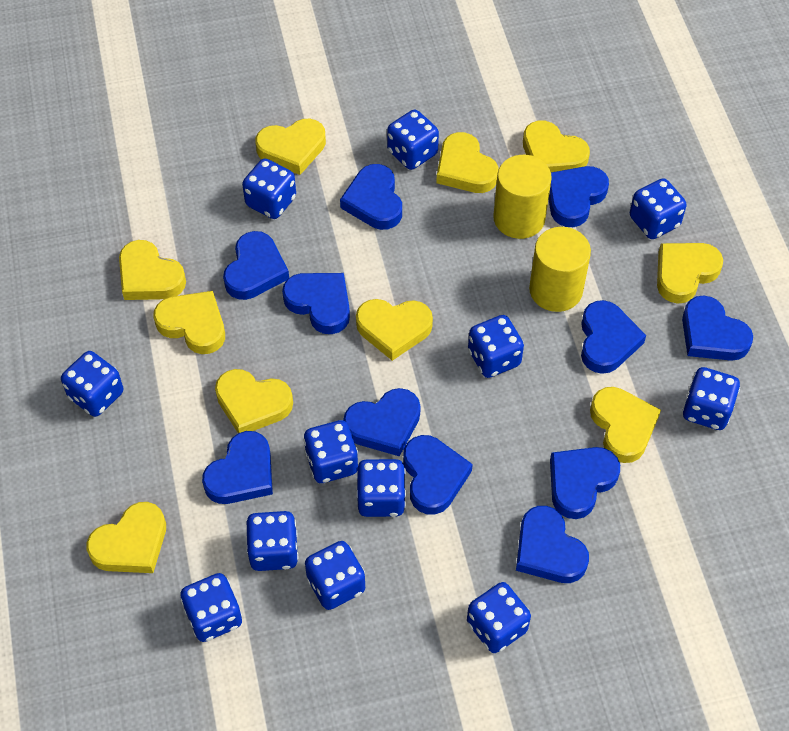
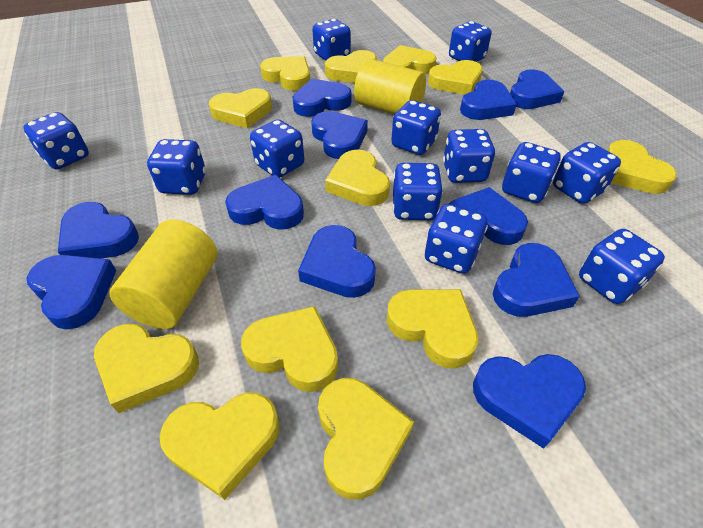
yellow heart: [86,502,166,573] [119,240,186,300] [153,291,225,354] [215,369,293,433] [255,119,326,175] [356,299,433,361] [436,132,499,193] [523,121,590,172] [590,387,661,463] [657,243,723,304] = 10 -> [94,324,199,413] [160,392,280,500] [209,88,272,128] [241,306,338,392] [260,56,310,91] [318,378,414,500] [325,50,377,83] [325,150,390,206] [383,45,436,74] [386,289,478,369] [428,60,483,95] [608,140,677,194] = 12

